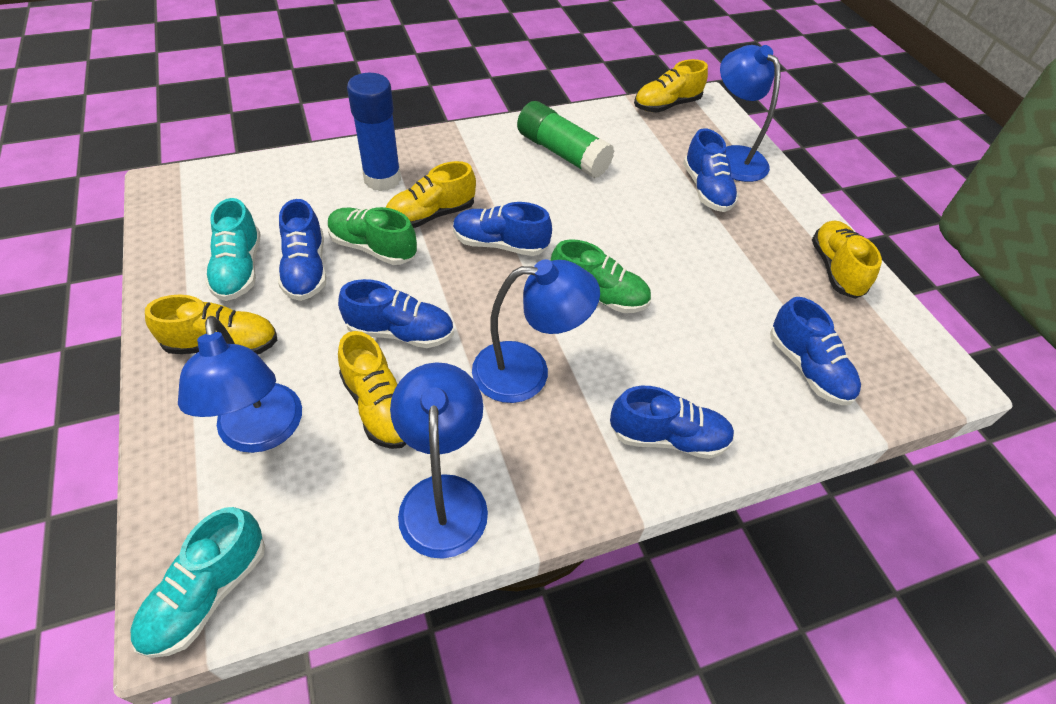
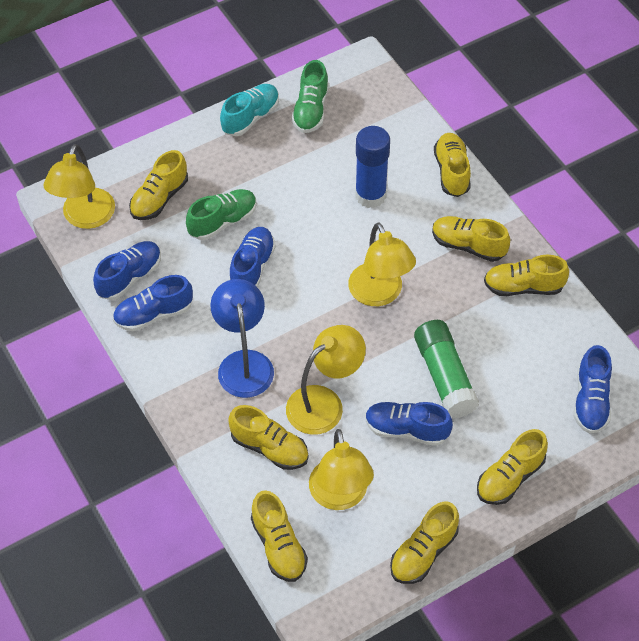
blue lamp: [178,316,302,453] [390,362,488,559] [472,259,600,403] [720,45,781,182] = 4 -> [210,279,274,398] = 1
blue shoe: [278,199,327,301] [338,279,454,348] [453,202,552,256] [610,386,735,459] [683,128,739,212] [770,297,861,405] = 6 -> [93,241,161,300] [113,275,193,331] [229,227,276,288] [365,402,453,446] [574,345,612,434] = 5
turquoise shoe: [131,507,265,658] [205,198,261,301] = 2 -> [220,84,279,136] = 1
yellow lamp: none = 0 -> [44,144,115,229] [286,325,366,435] [309,429,374,510] [348,222,416,306] = 4
yellow shoe: [145,295,277,355] [338,331,406,449] [386,161,476,228] [634,59,708,112] [812,221,882,299] = 5 -> [129,150,188,220] [228,405,308,470] [251,490,308,582] [390,502,459,584] [432,216,510,262] [434,133,471,197] [477,429,548,505] [484,255,569,296] = 8

